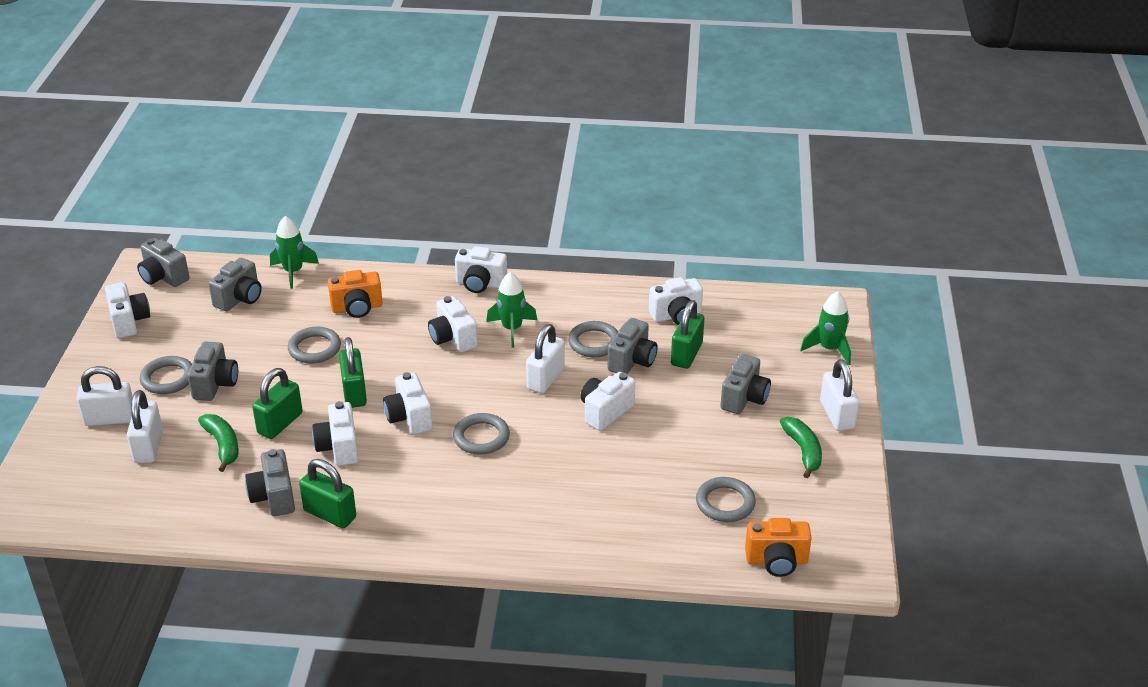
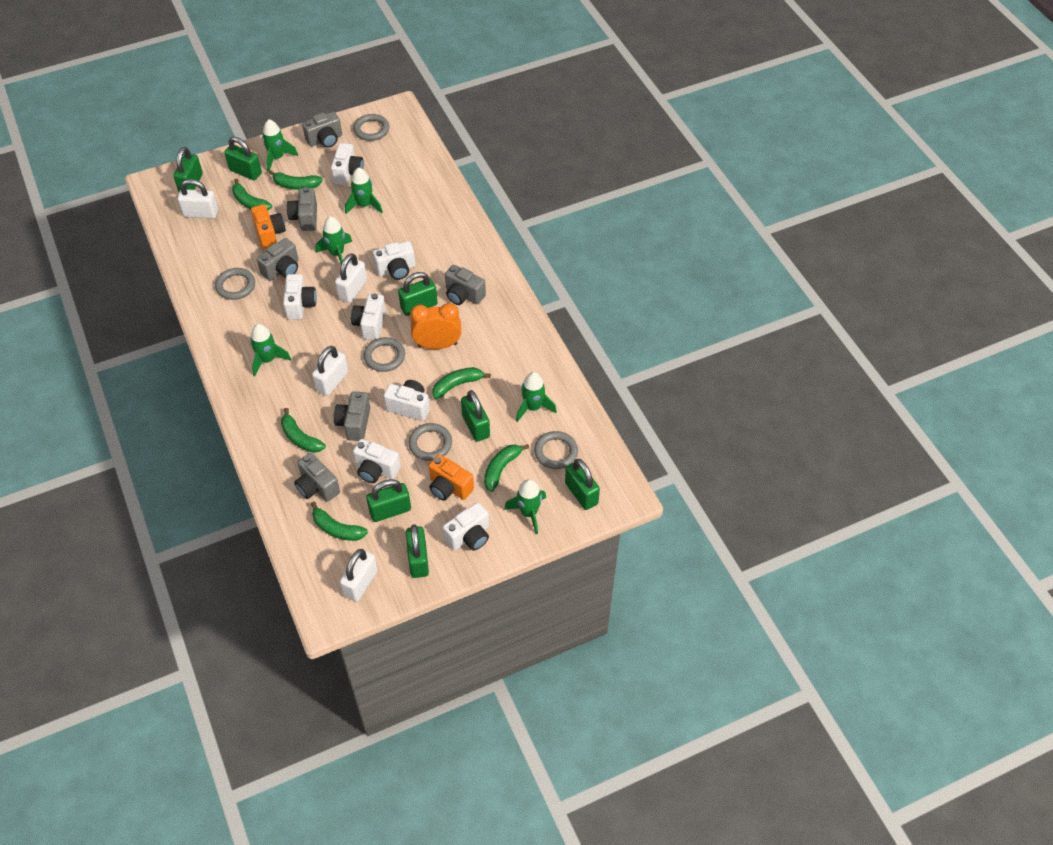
green banana: [198,414,239,472] [780,417,822,478] = 2 -> [232,179,272,210] [269,170,323,190] [281,408,326,453] [311,502,368,541] [432,367,491,399] [484,444,529,492] = 6
green padlock: [252,368,303,439] [299,459,356,528] [339,337,367,408] [671,300,704,369] = 4 -> [174,147,203,192] [224,137,262,180] [366,479,411,522] [398,272,438,316] [406,524,429,578] [461,390,490,442] [565,459,600,510] = 7
green rocket: [270,216,319,289] [486,272,537,348] [800,291,851,365] = 3 -> [250,324,291,377] [262,119,298,172] [316,216,352,264] [345,167,383,214] [504,479,546,534] [516,372,557,422] = 6
orange clock: none = 0 -> [410,303,461,349] = 1

